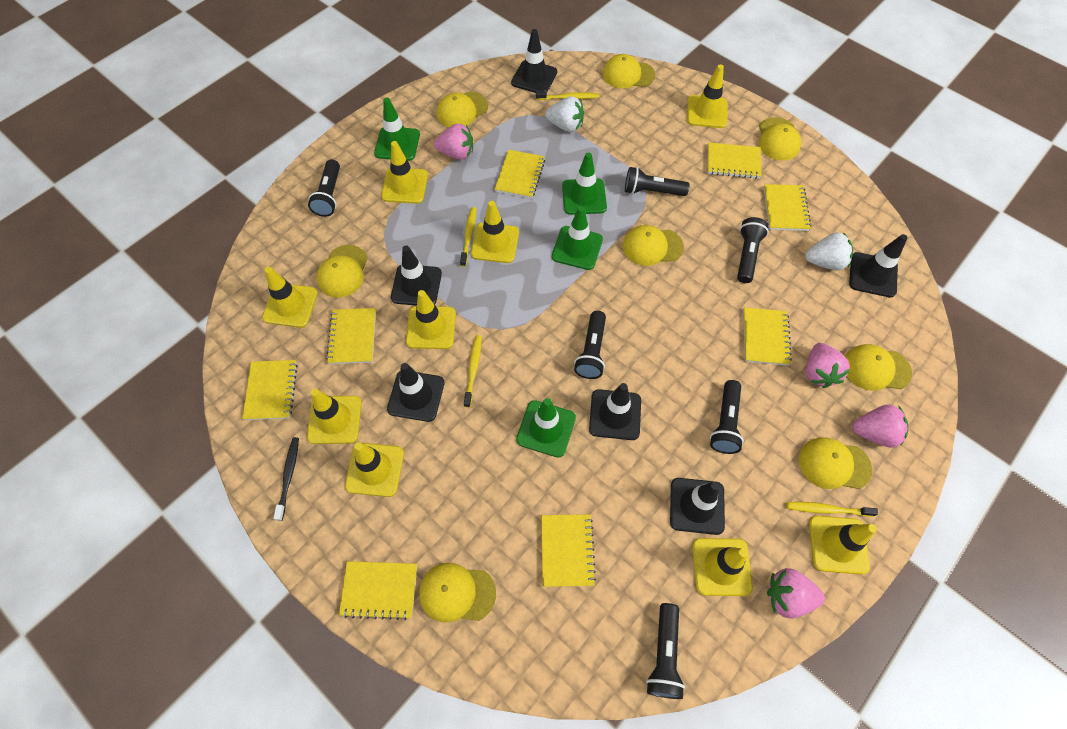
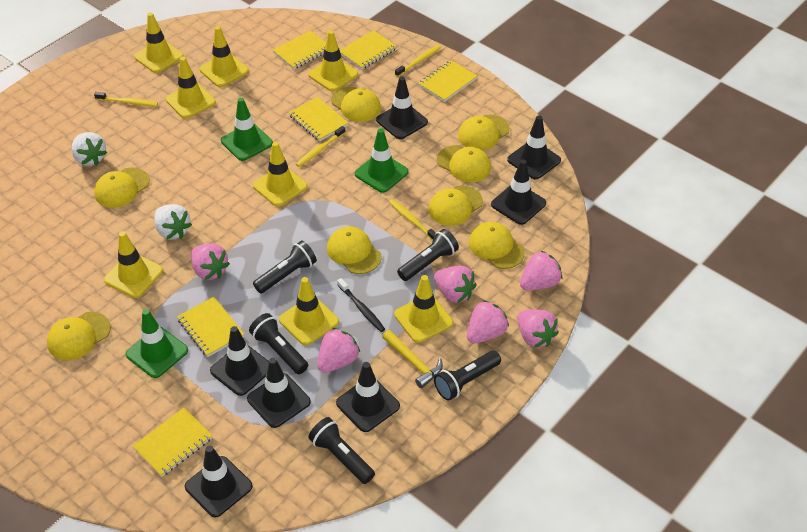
black flashlight: [308,159,340,217] [574,311,606,379] [625,167,690,196] [646,603,685,699] [710,380,744,454] [737,217,769,283] = 6 -> [249,313,308,374] [253,241,317,294] [309,417,375,484] [397,229,459,281] [434,351,501,401] = 5
black traffic cone: [387,363,444,422] [391,245,442,306] [511,29,557,93] [589,383,641,440] [670,478,725,535] [849,234,908,297] = 6 -> [185,445,253,517] [210,326,269,396] [247,358,311,428] [336,362,400,432] [376,77,428,139] [491,159,546,225] [507,115,561,179] = 7
green traffic cone: [374,97,420,161] [516,398,576,458] [552,206,603,270] [562,152,607,215] = 4 -> [126,309,188,378] [221,98,273,161] [355,128,409,193] = 3
pink strawberry: [434,124,473,160] [767,568,825,618] [806,343,850,388] [852,405,908,448] = 4 -> [191,244,230,280] [317,328,360,373] [434,266,476,303] [467,300,509,343] [517,309,559,348] [520,250,562,290] = 6
yellow hammer: none = 0 -> [382,330,443,388] = 1
yellow notebook: [242,360,298,420] [326,308,376,364] [339,561,417,620] [495,150,545,199] [541,514,596,587] [707,142,761,179] [743,307,792,366] [764,184,811,231] = 8 -> [133,408,213,477] [177,297,245,357] [273,30,326,69] [289,97,349,141] [340,30,397,69] [418,60,477,102] = 6
yellow traffic cone: [262,267,318,328] [307,389,362,444] [345,442,404,497] [381,141,428,204] [406,290,456,349] [471,201,519,263] [687,64,727,128] [692,538,753,596] [809,516,877,574] = 9 -> [104,231,163,298] [134,12,184,73] [166,57,216,119] [199,26,249,87] [253,142,308,206] [279,277,339,346] [308,30,358,91] [394,275,453,343] = 8

